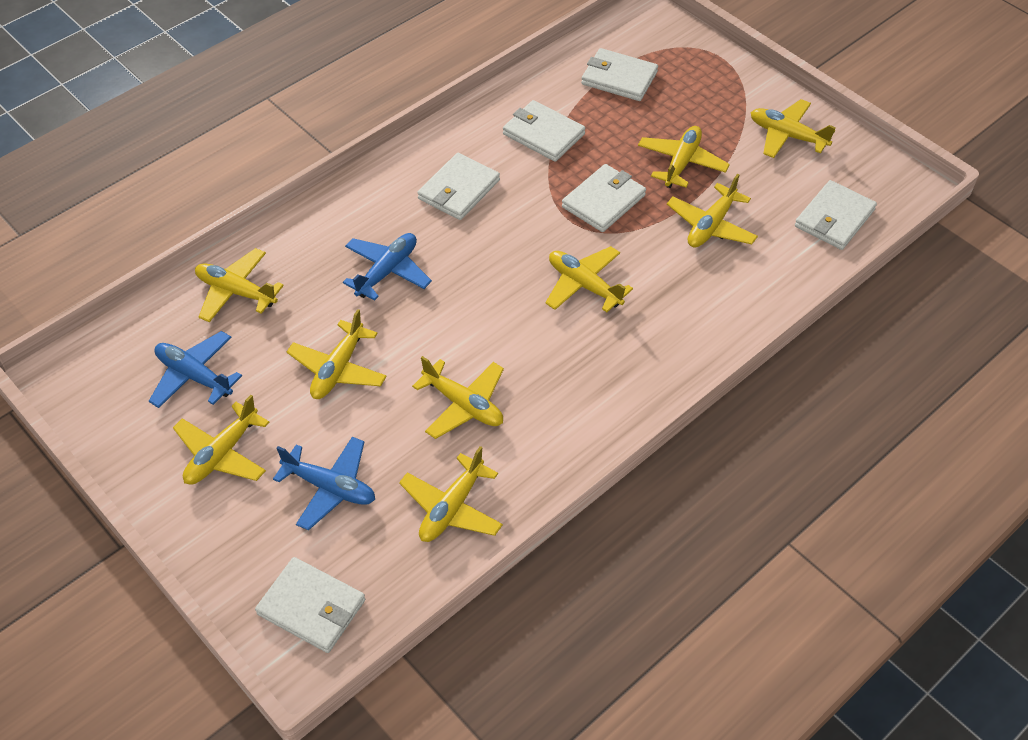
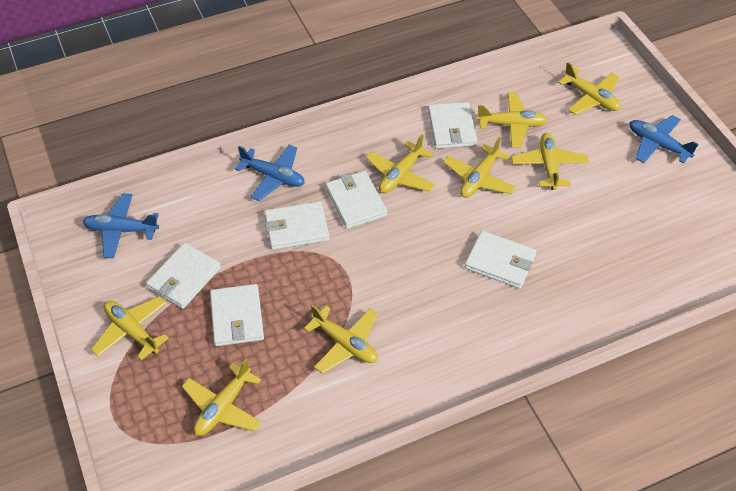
yellow plane: [173,395,270,485] [195,248,284,322] [287,309,387,399] [399,446,503,542] [412,356,504,439] [545,246,633,312] [638,126,730,188] [667,174,758,248] [751,99,836,158] = 9 -> [91,296,169,360] [182,358,262,436] [304,304,378,374] [366,134,435,194] [444,137,516,198] [476,93,548,148] [511,133,589,190] [558,62,621,115] = 8

